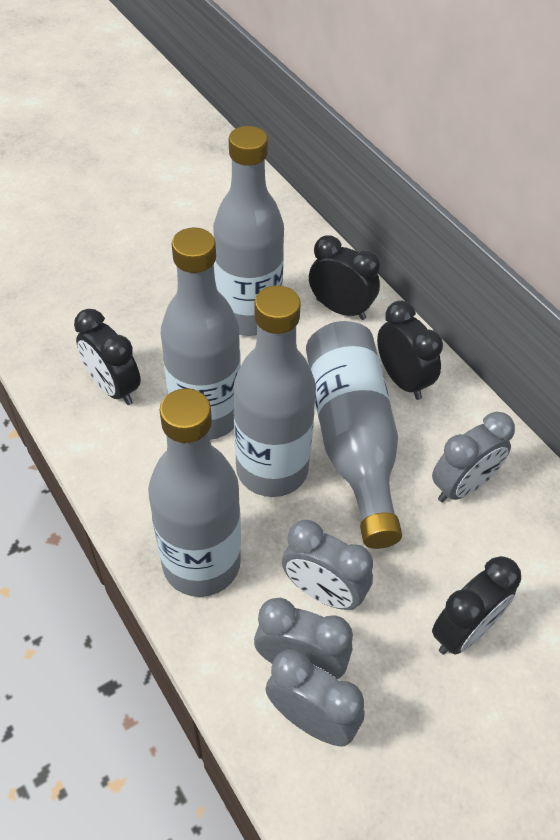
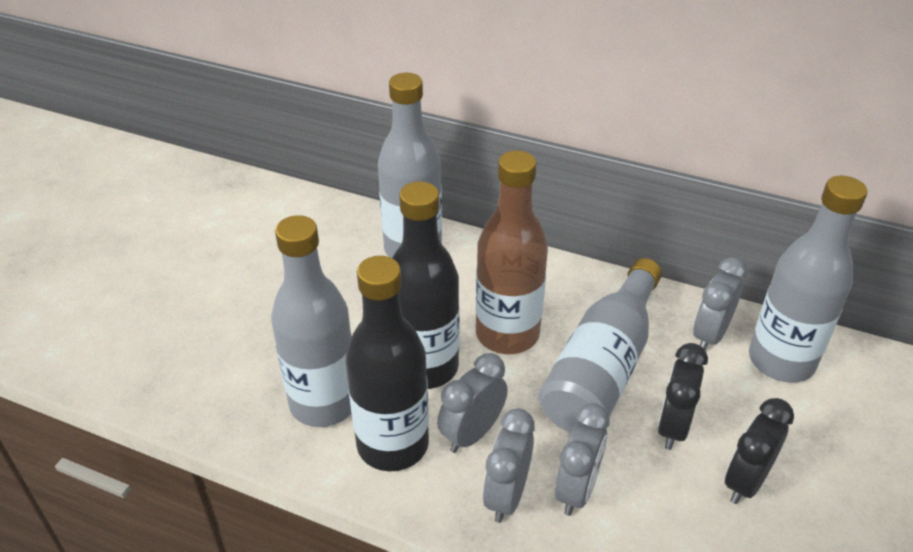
black bottle: none = 0 -> [346,256,429,471] [392,181,459,389] = 2
black clock: [74,309,141,405] [309,235,380,320] [377,300,443,400] [432,556,521,655] = 4 -> [658,343,708,450] [725,398,794,504] = 2
brown bottle: none = 0 -> [476,150,548,354] = 1
grey bottle: [148,388,241,597] [161,228,241,440] [213,126,284,336] [234,285,316,497] [306,321,402,549] = 5 -> [271,215,352,427] [378,73,442,258] [539,258,662,433] [749,176,867,383] = 4

